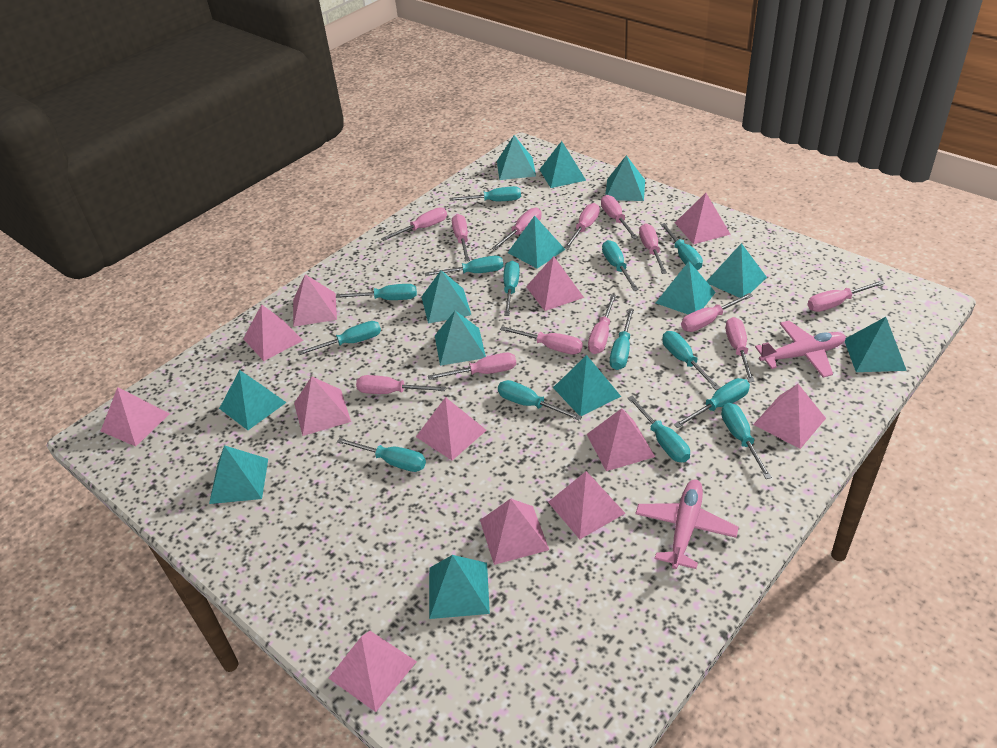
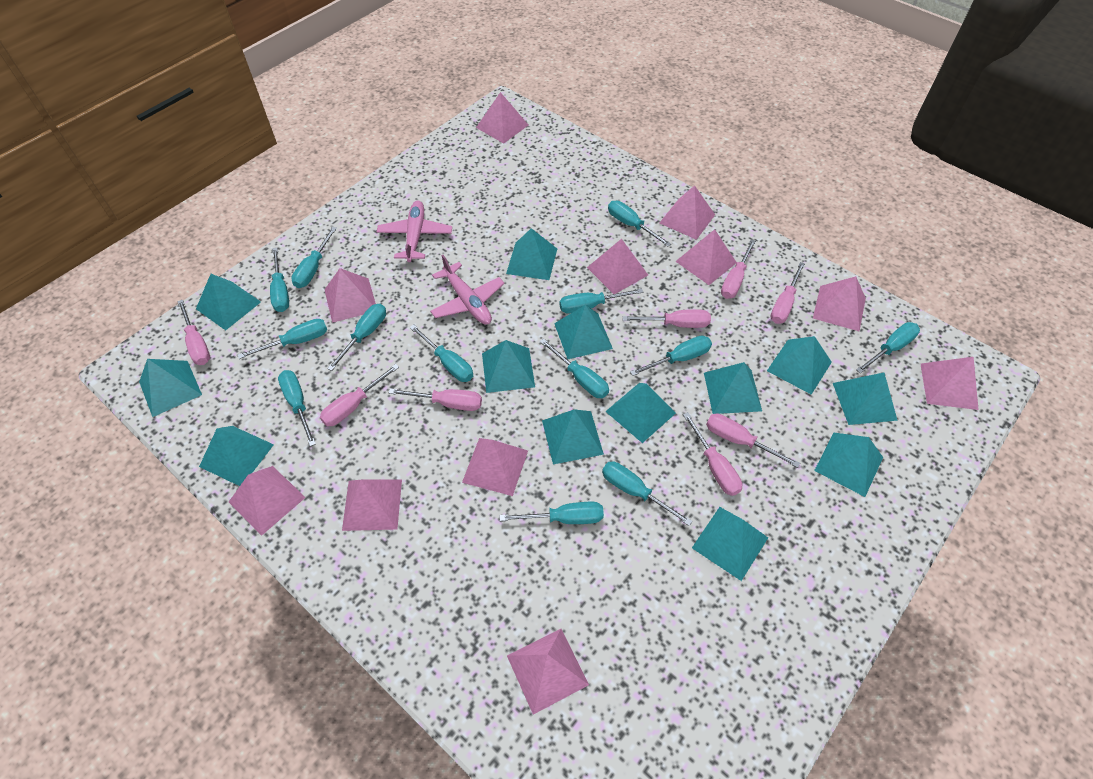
pink pyramid: [101,387,170,446] [243,304,303,361] [293,274,337,327] [294,376,351,436] [329,631,417,712] [416,397,487,460] [480,498,549,565] [526,256,584,311] [548,471,625,539] [587,408,655,471] [675,193,731,245] [753,384,826,449] = 12 -> [229,466,306,536] [324,268,376,323] [342,480,402,531] [462,438,528,496] [476,92,528,144] [507,629,589,715] [587,239,648,294] [660,185,715,240] [675,229,737,285] [813,276,866,331] [921,357,979,410] = 11
pink screwdriver: [356,375,446,394] [381,207,447,241] [428,353,516,380] [452,214,470,262] [492,208,541,250] [500,326,583,355] [564,203,600,249] [588,295,616,354] [601,195,638,239] [639,223,667,274] [681,293,753,332] [726,317,755,382] [807,280,885,312] = 13 -> [177,300,210,365] [320,364,399,426] [389,388,482,411] [623,309,711,328] [683,412,742,496] [706,414,800,468] [721,239,756,299] [771,262,805,324] = 8
turquoise screwdriver: [298,321,381,355] [336,284,417,300] [337,438,426,472] [425,256,503,276] [450,186,521,201] [498,380,582,421] [503,261,520,316] [602,240,638,291] [610,308,634,370] [628,396,690,462] [660,223,703,270] [662,331,720,390] [674,378,750,428] [721,403,772,479] = 14 -> [238,319,327,359] [270,248,289,312] [278,370,316,447] [291,227,337,288] [327,304,386,371] [410,324,473,382] [499,502,604,524] [540,338,609,398] [559,288,643,313] [602,461,692,526] [608,201,671,247] [630,336,712,376] [856,322,920,374] = 13

